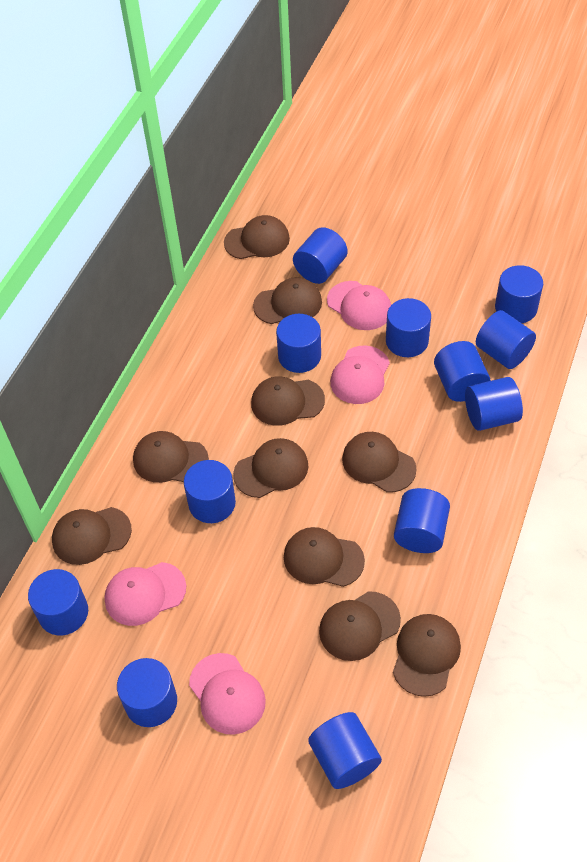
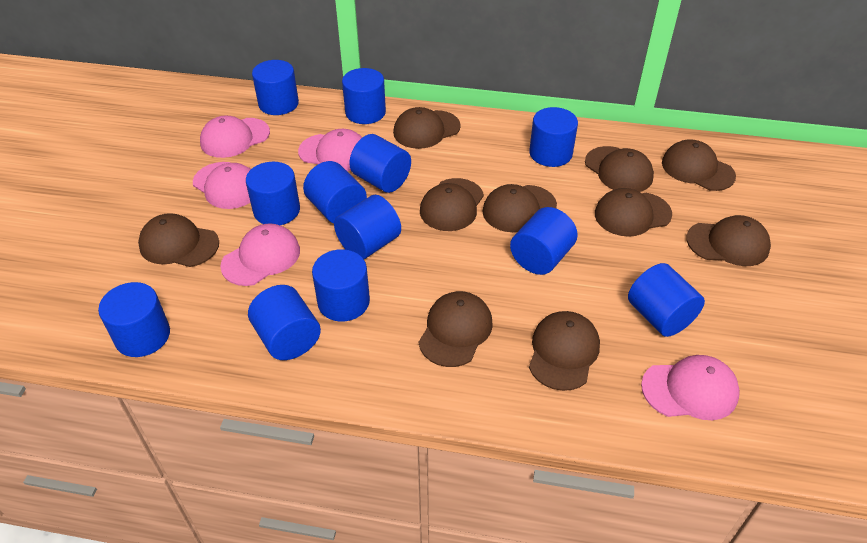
pink cap: [105,562,186,626] [189,653,266,735] [327,281,391,330] [330,346,390,404] = 4 -> [193,162,251,209] [200,116,270,158] [220,223,300,286] [298,129,362,171] [641,355,740,420] = 5

